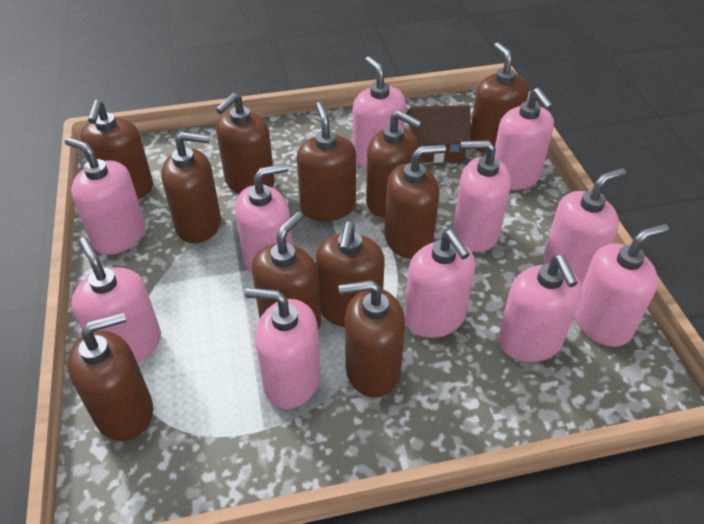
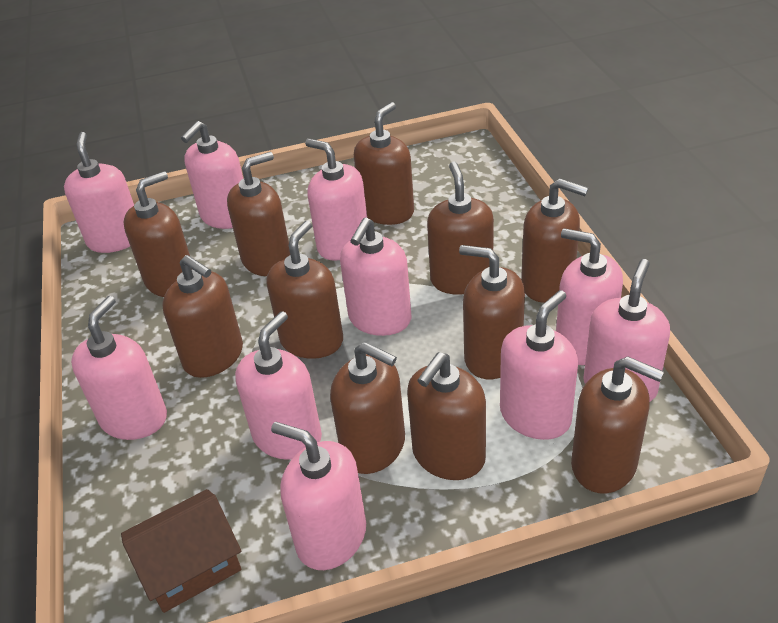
pink soap dispenser: [65,137,145,255] [71,237,161,363] [235,163,293,274] [245,288,320,409] [353,56,406,168] [404,230,475,338] [453,140,511,252] [495,88,554,190] [498,255,582,362] [543,168,626,285] [574,224,669,347] = 11 -> [64,132,134,253] [71,296,167,440] [181,121,243,229] [235,311,322,460] [271,422,366,570] [305,139,367,261] [340,217,411,336] [500,290,578,440] [556,228,623,365] [583,259,670,402] = 10

